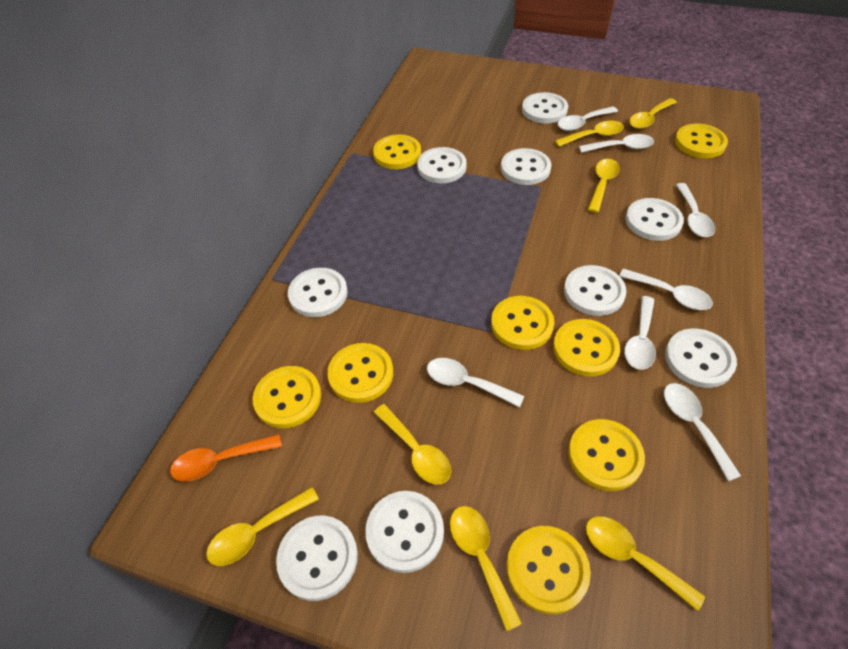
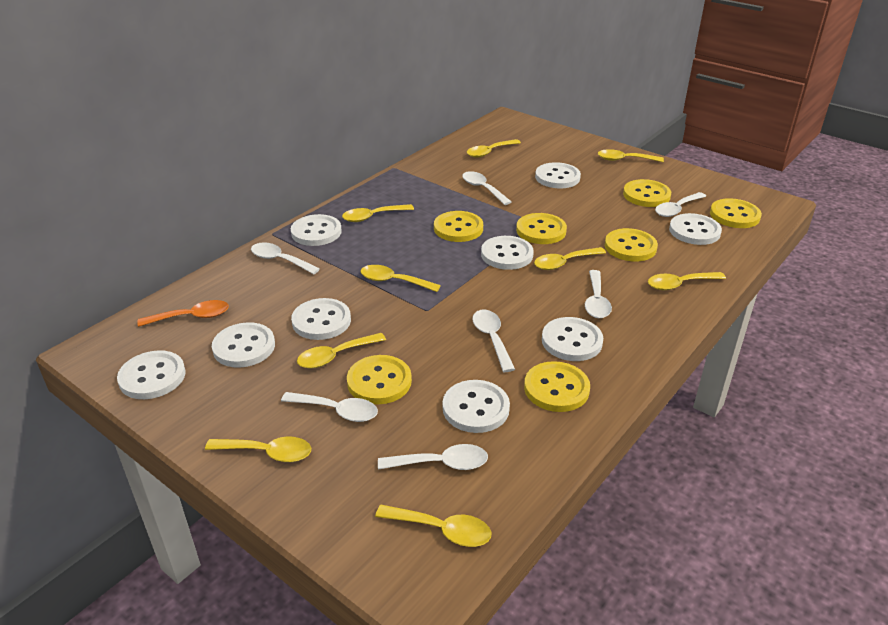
yellow button: [253,366,321,428] [327,343,393,403] [373,134,421,169] [491,296,554,350] [506,526,591,614] [553,319,620,377] [568,419,645,491] [675,123,728,158] = 8 -> [347,355,412,404] [434,211,483,242] [516,213,567,244] [524,361,590,412] [605,228,658,261] [623,179,671,207] [710,198,762,228] = 7
yellow spoon: [206,487,319,566] [373,404,451,485] [450,506,522,631] [555,121,624,147] [586,516,705,611] [588,159,620,213] [629,98,677,129] = 7 -> [205,437,311,462] [297,333,386,369] [342,204,414,222] [360,265,441,292] [375,505,492,547] [467,139,521,158] [534,247,606,270] [597,149,664,162] [648,272,726,290] = 9

